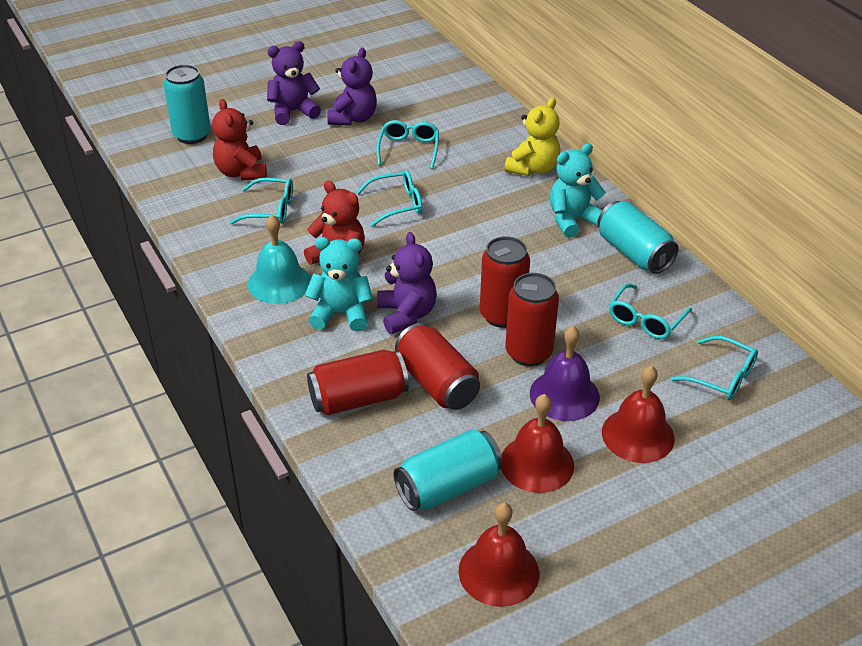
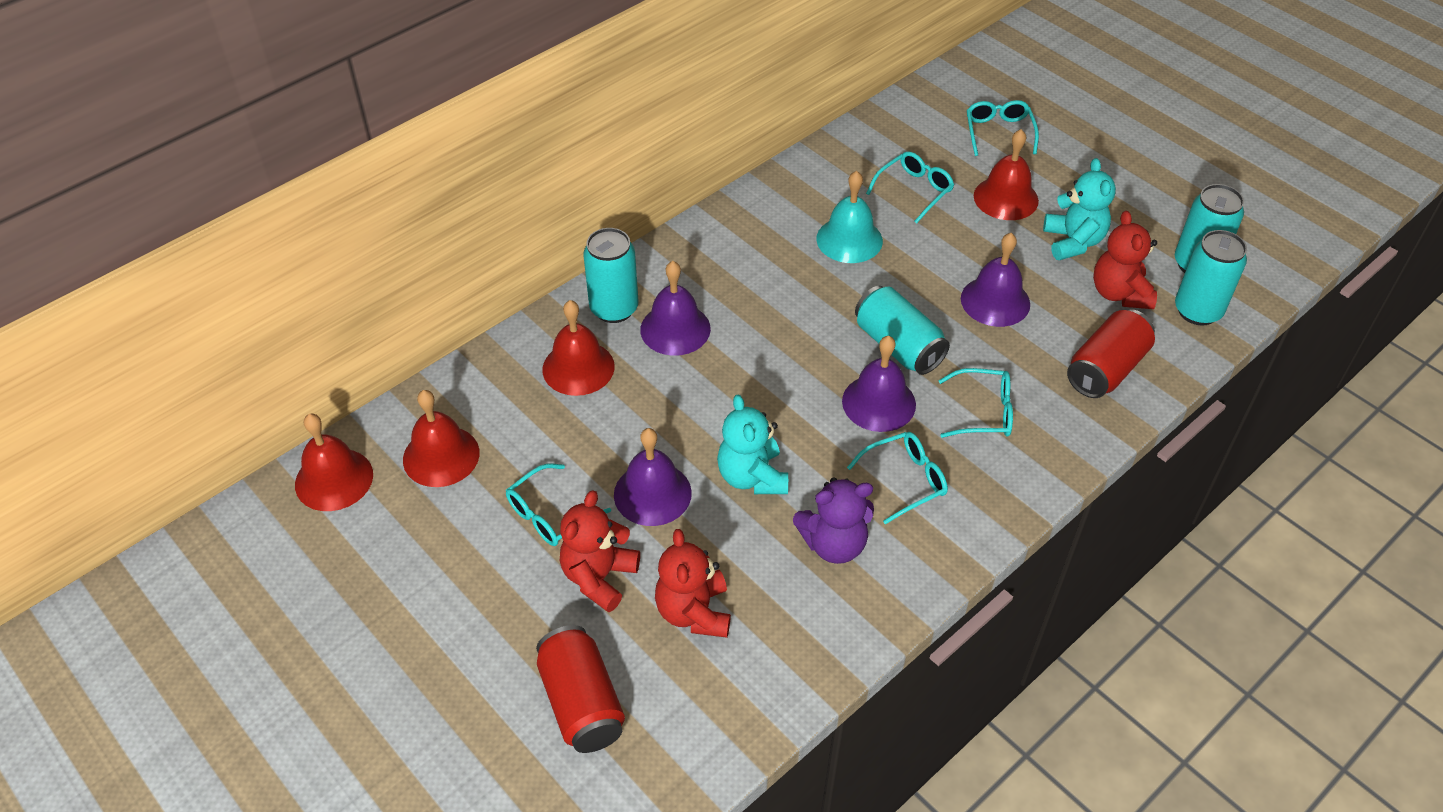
purple bell: [530,326,600,421] = 1 -> [614,428,692,526] [640,261,711,356] [842,336,916,432] [961,233,1030,327] = 4
purple teddy bear: [267,41,321,125] [327,48,377,126] [377,232,437,334] = 3 -> [793,477,874,564] = 1
red bell: [459,502,539,607] [501,394,574,493] [602,365,675,463] = 3 -> [295,414,373,511] [403,390,480,487] [543,300,615,396] [974,129,1039,220] = 4
red can: [307,350,409,415] [395,323,480,410] [480,236,530,328] [505,273,559,366] = 4 -> [536,625,625,753] [1067,309,1155,398] = 2
red teddy bear: [212,99,267,180] [304,181,365,265] = 2 -> [560,490,640,612] [655,529,731,638] [1093,211,1157,309] = 3
turquoise can: [164,64,211,144] [394,429,503,511] [598,201,679,274] = 3 -> [583,228,639,323] [855,286,950,375] [1175,184,1244,273] [1175,230,1247,326] = 4
yellow teddy bear: [505,98,560,176] = 1 -> none = 0

